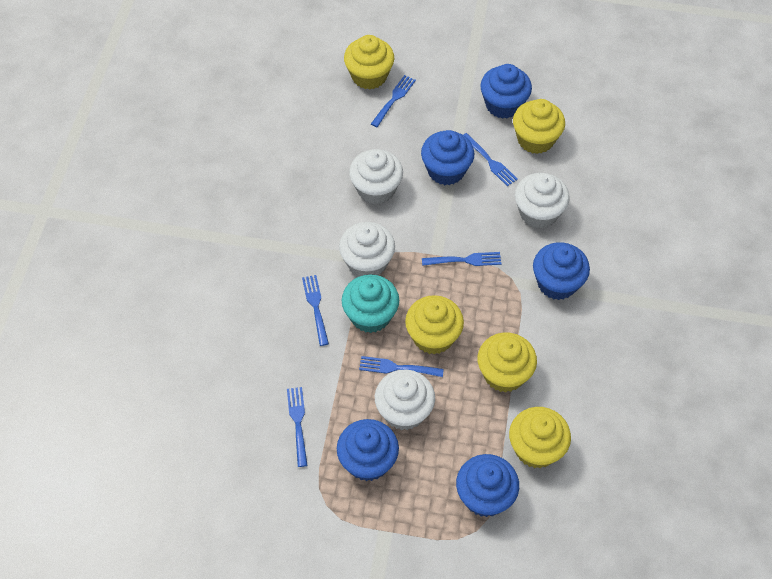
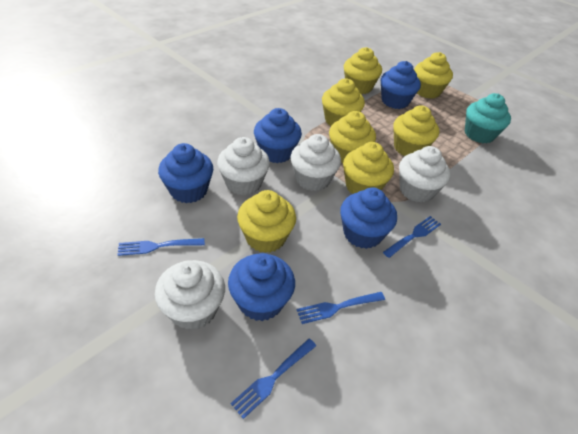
blue fork: [287,387,308,467] [302,275,329,346] [359,356,444,377] [371,75,416,127] [422,252,501,266] [463,133,518,187] = 6 -> [117,238,205,256] [231,339,316,419] [297,292,385,324] [383,216,441,258] = 4
yellow cupcake: [344,35,394,90] [405,295,464,355] [477,332,537,392] [509,407,571,468] [513,99,565,154] = 5 -> [237,190,296,253] [322,79,365,126] [329,111,376,163] [343,142,394,194] [344,47,382,94] [393,105,439,156] [414,52,453,99] = 7

